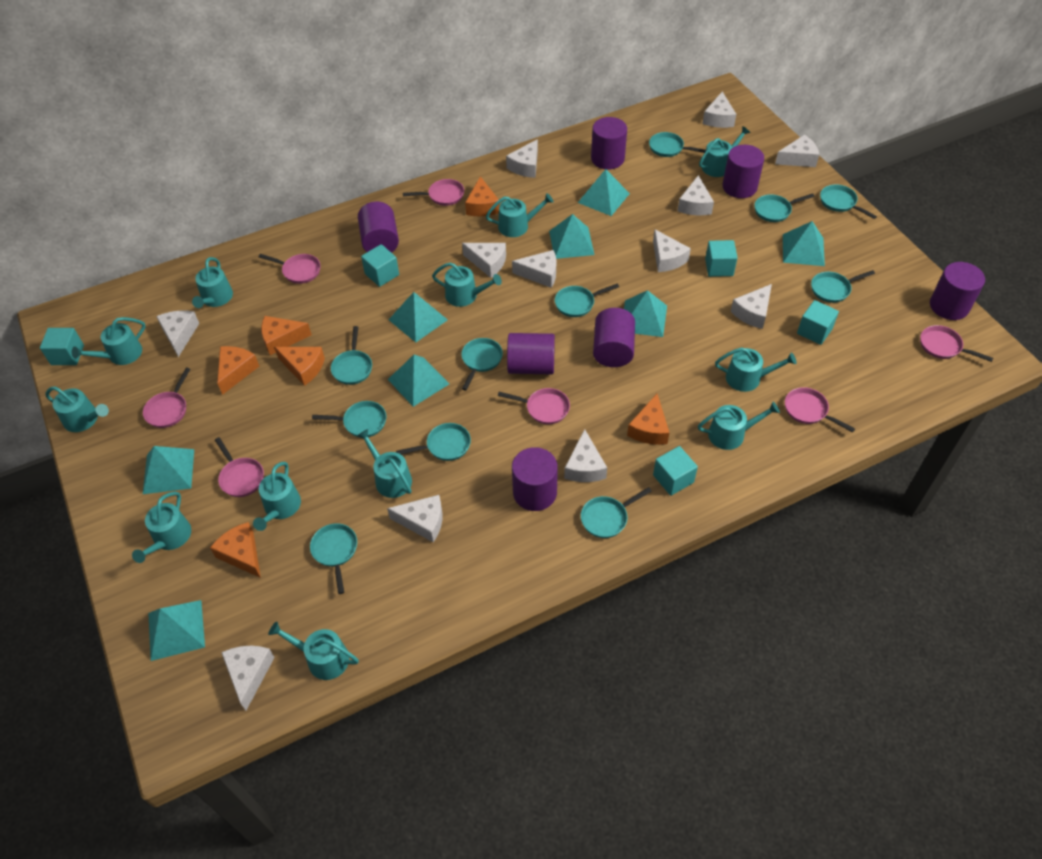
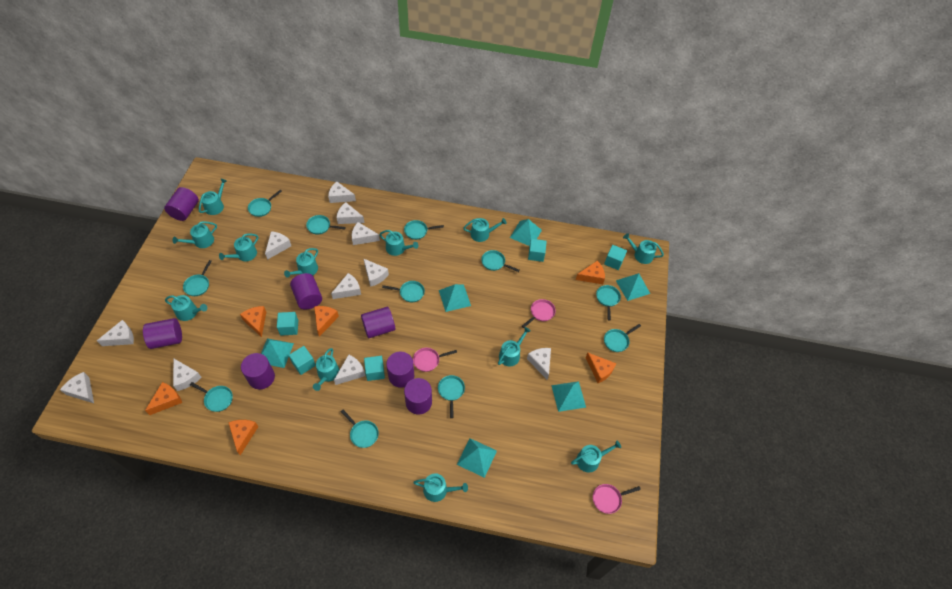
pink pan: [143,368,190,428] [215,437,264,497] [259,254,320,284] [403,179,464,206] [498,388,570,424] [785,387,855,433] [920,325,993,362] = 7 -> [413,348,457,372] [522,299,556,328] [593,484,641,514] = 3
turquoise pyramid: [143,446,194,494] [148,600,205,661] [388,355,449,407] [389,292,448,343] [549,214,594,259] [578,169,630,216] [624,290,667,337] [783,221,825,266] = 8 -> [261,338,294,368] [439,284,471,312] [457,438,497,478] [510,219,542,246] [551,381,586,412] [616,273,650,301] = 6
white cheese: [156,311,199,357] [221,646,275,710] [387,495,442,542] [462,243,506,278] [506,139,538,178] [512,250,556,288] [564,429,607,482] [653,229,691,272] [678,175,714,215] [702,91,736,128] [731,284,772,329] [775,135,819,167] = 12 -> [60,372,94,403] [97,320,134,346] [173,358,201,391] [265,231,291,260] [328,181,356,203] [331,273,361,299] [334,355,365,385] [336,202,364,224] [352,222,380,245] [363,258,389,287] [527,348,551,380] = 11

